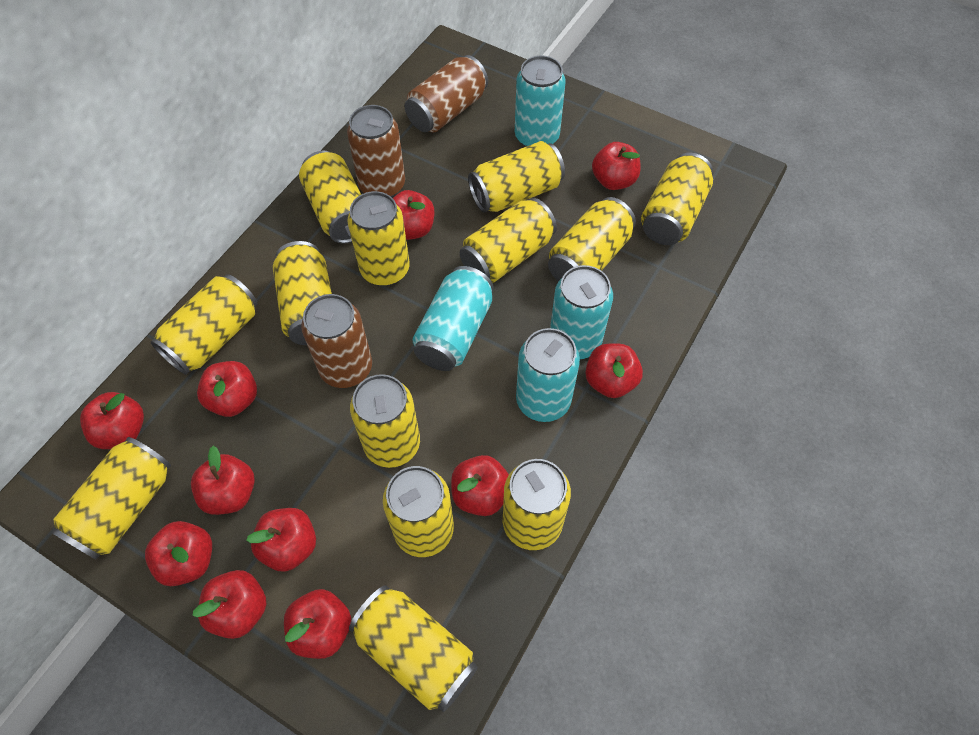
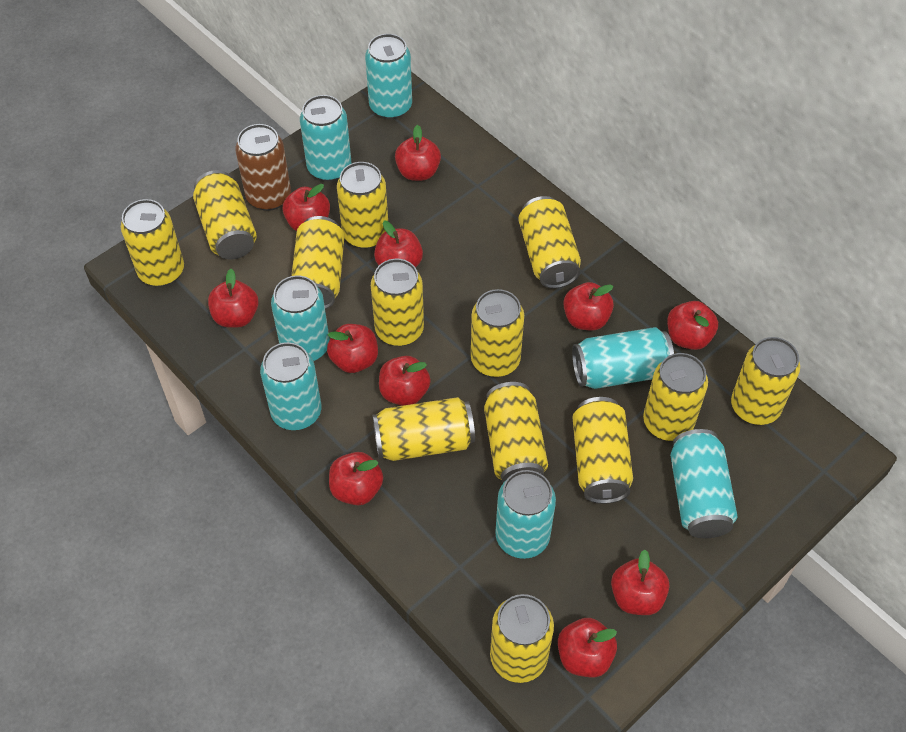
brown can: [301,294,372,388] [347,105,405,197] [404,55,488,133] = 3 -> [235,124,291,211] = 1
turquoise can: [412,266,494,371] [515,55,566,147] [516,328,580,422] [550,265,613,359] = 4 -> [260,342,321,430] [271,275,330,361] [300,95,351,181] [365,34,412,119] [495,470,556,559] [572,327,674,389] [670,429,738,538] = 7

